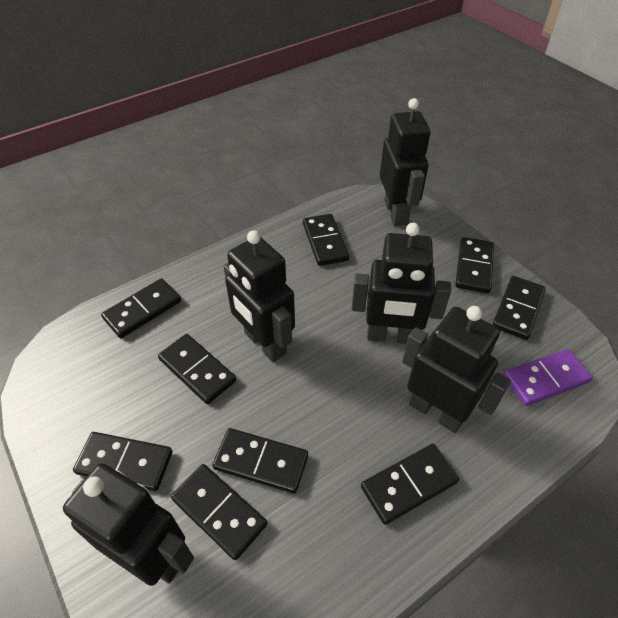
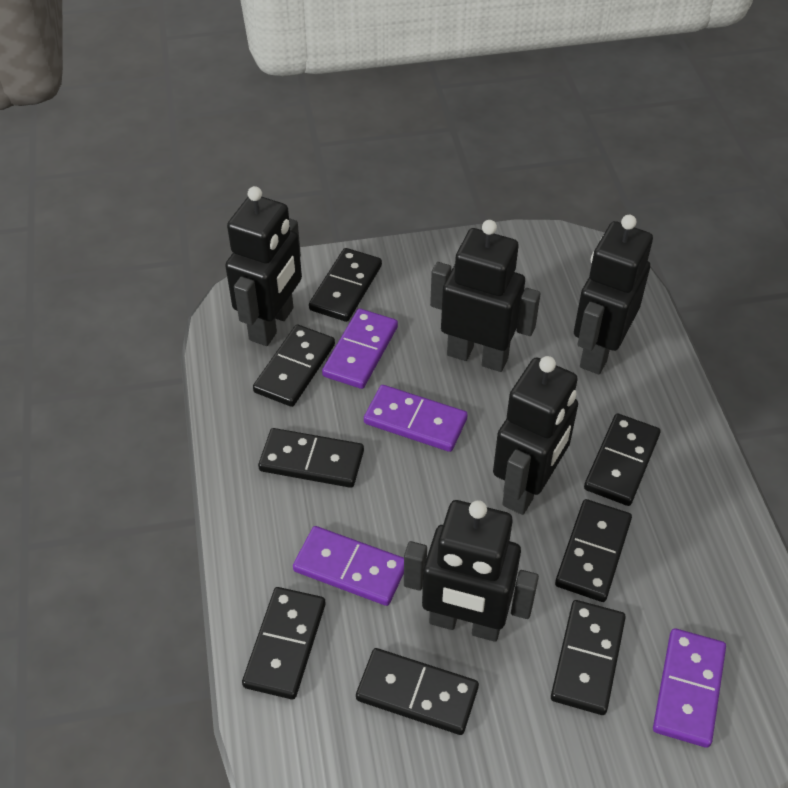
black domino: [73,432,172,491] [101,278,181,338] [158,334,236,404] [171,464,267,560] [212,428,308,494] [303,214,349,266] [361,444,459,525] [455,237,494,293] [492,276,546,340] = 9 -> [242,587,325,699] [253,325,335,407] [258,428,364,488] [309,248,382,322] [356,648,479,735] [551,600,626,715] [555,499,632,602] [584,413,660,506] = 8
purple domino: [503,349,593,406] = 1 -> [293,526,404,606] [322,308,398,389] [364,385,468,452] [653,628,726,748] = 4

